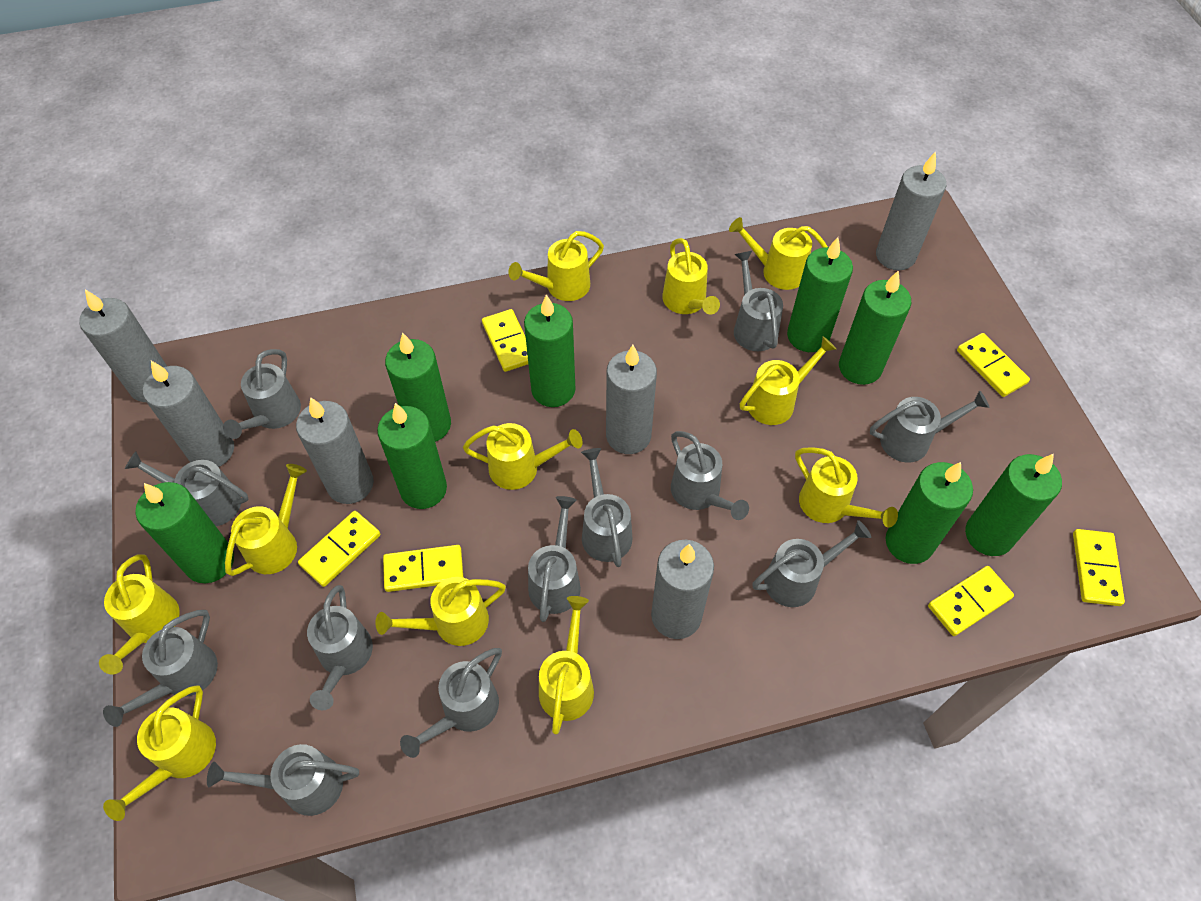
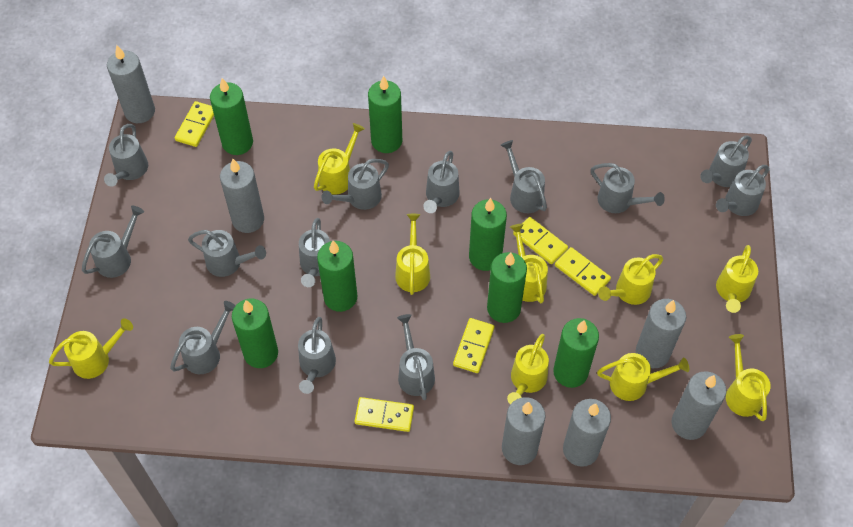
green candle: [135,482,234,583] [377,403,447,509] [385,332,451,442] [524,294,575,407] [787,237,853,352] [839,271,911,385] [886,462,973,564] [965,454,1062,556] = 8 -> [210,78,253,155] [232,299,278,368] [317,241,357,312] [368,76,402,153] [469,198,507,271] [487,252,527,323] [553,318,599,388] = 7
grey watering can: [103,610,218,727] [125,451,248,526] [207,744,359,816] [223,349,301,439] [307,585,373,710] [400,648,502,758] [528,496,581,622] [581,448,632,567] [671,431,749,520] [734,251,783,351] [752,520,871,607] [870,390,989,463] = 12 -> [82,206,144,278] [104,124,148,187] [170,301,235,374] [188,230,266,277] [298,317,336,394] [299,218,330,287] [322,159,389,210] [397,314,435,400] [423,151,460,213] [501,140,547,213] [591,163,665,213] [700,136,752,187] [716,165,769,216] = 13
yellow domino: [298,511,380,587] [383,545,463,592] [482,309,528,372] [928,566,1014,636] [957,333,1030,397] [1073,529,1125,606] = 6 -> [175,101,214,147] [355,397,414,432] [453,318,495,373] [513,217,568,264] [555,247,611,296] = 5
yellow watering can: [99,554,180,674] [103,685,216,821] [225,464,307,576] [375,577,506,646] [463,423,583,490] [508,231,604,301] [539,596,594,735] [662,238,720,315] [729,217,828,290] [740,336,837,425] [795,447,898,528] = 11 -> [49,318,133,379] [314,123,365,195] [395,214,430,295] [507,334,549,404] [510,224,548,303] [597,353,689,401] [598,254,664,305] [716,245,758,313] [726,334,771,421] = 9

